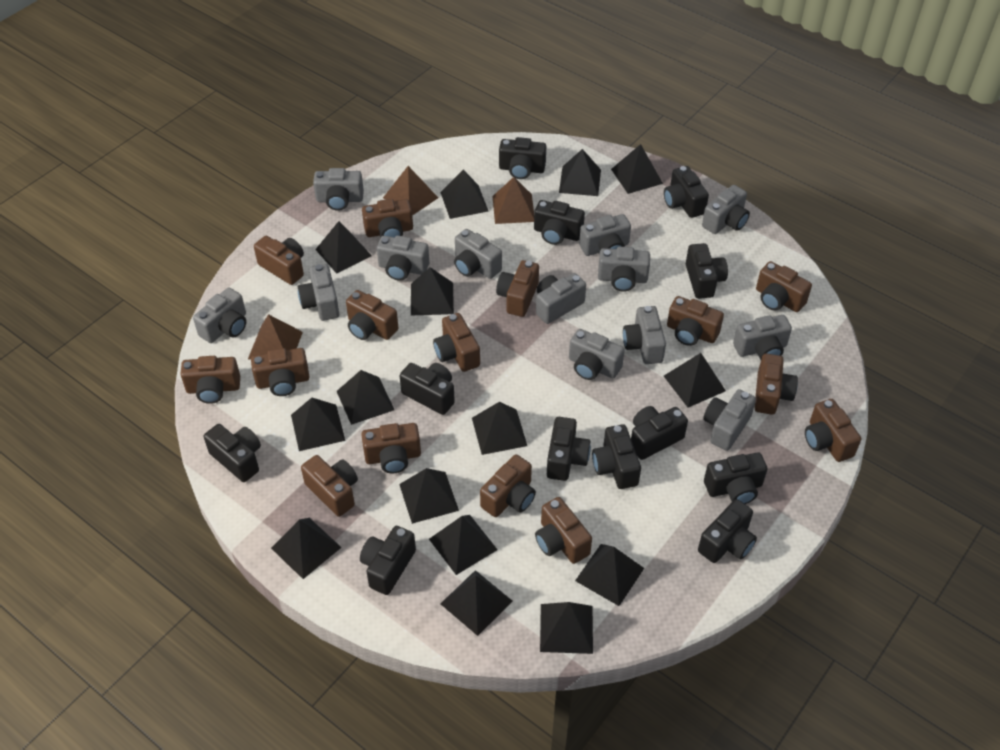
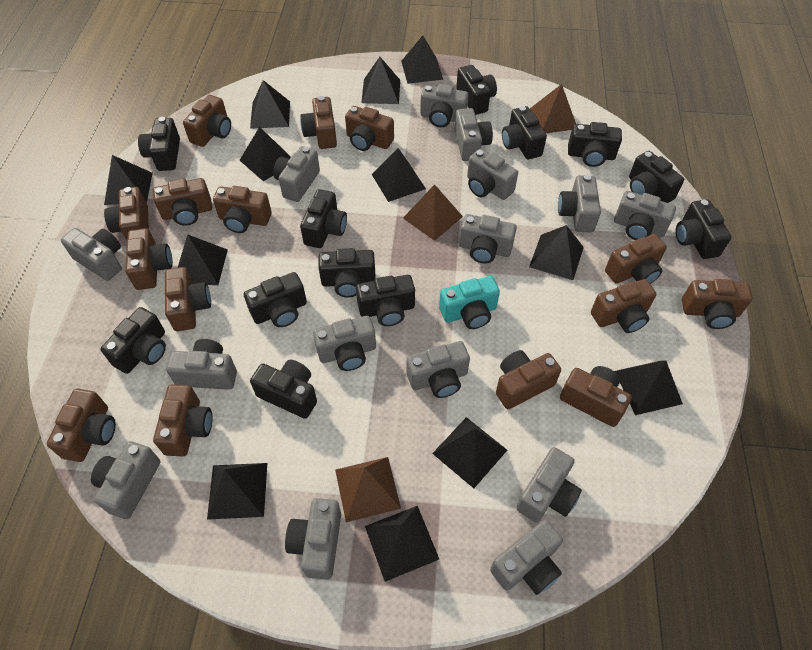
black pyramid: [271,518,342,579] [291,398,345,451] [315,221,372,274] [337,370,394,425] [399,468,459,524] [411,267,454,315] [429,515,498,575] [440,170,488,219] [440,570,512,636] [472,402,527,455] [540,602,593,654] [559,149,601,196] [575,544,644,606] [611,144,663,194] [664,353,726,408] = 15 -> [104,155,153,205] [178,234,228,285] [207,463,267,520] [240,127,291,182] [250,80,290,129] [361,57,400,104] [365,506,439,582] [372,148,426,202] [401,35,443,84] [432,417,507,488] [529,225,584,280] [615,360,683,415] = 12
grey camera: [193,287,246,343] [298,264,339,321] [313,168,364,211] [377,236,429,281] [454,229,502,279] [536,273,586,324] [569,329,625,380] [579,214,631,256] [598,247,650,292] [623,306,666,364] [702,185,750,234] [703,389,756,451] [733,315,792,360] = 13 -> [61,228,122,281] [91,441,160,519] [166,339,237,390] [273,146,320,202] [285,498,341,580] [313,316,376,371] [406,341,470,398] [420,84,469,127] [454,108,493,161] [459,214,517,263] [467,149,518,200] [490,520,563,595] [516,447,582,523] [558,175,601,232] [614,191,676,240] = 15
turquoise camera: none = 0 -> [439,276,500,329] = 1

